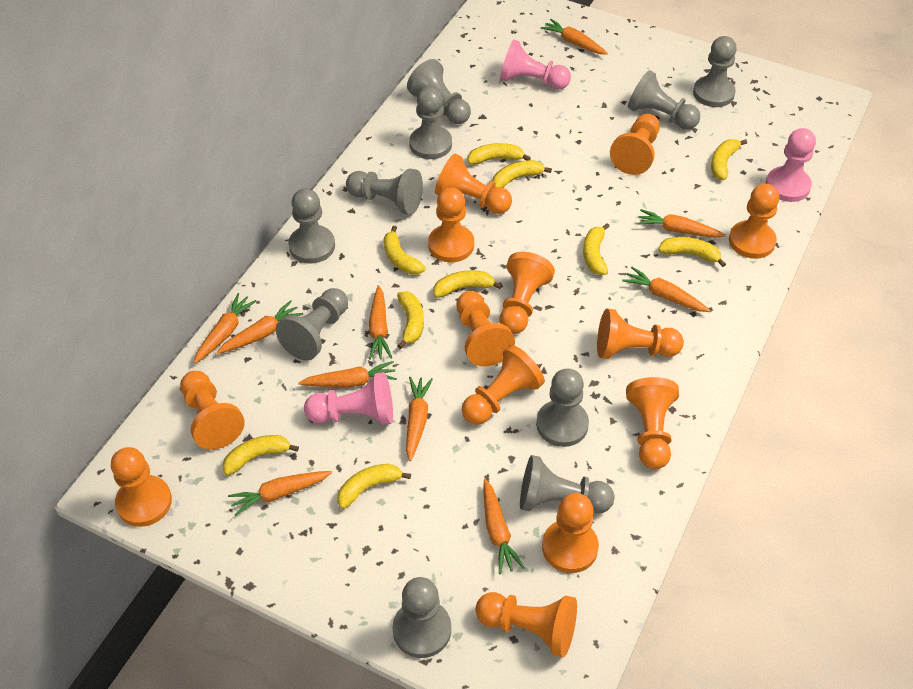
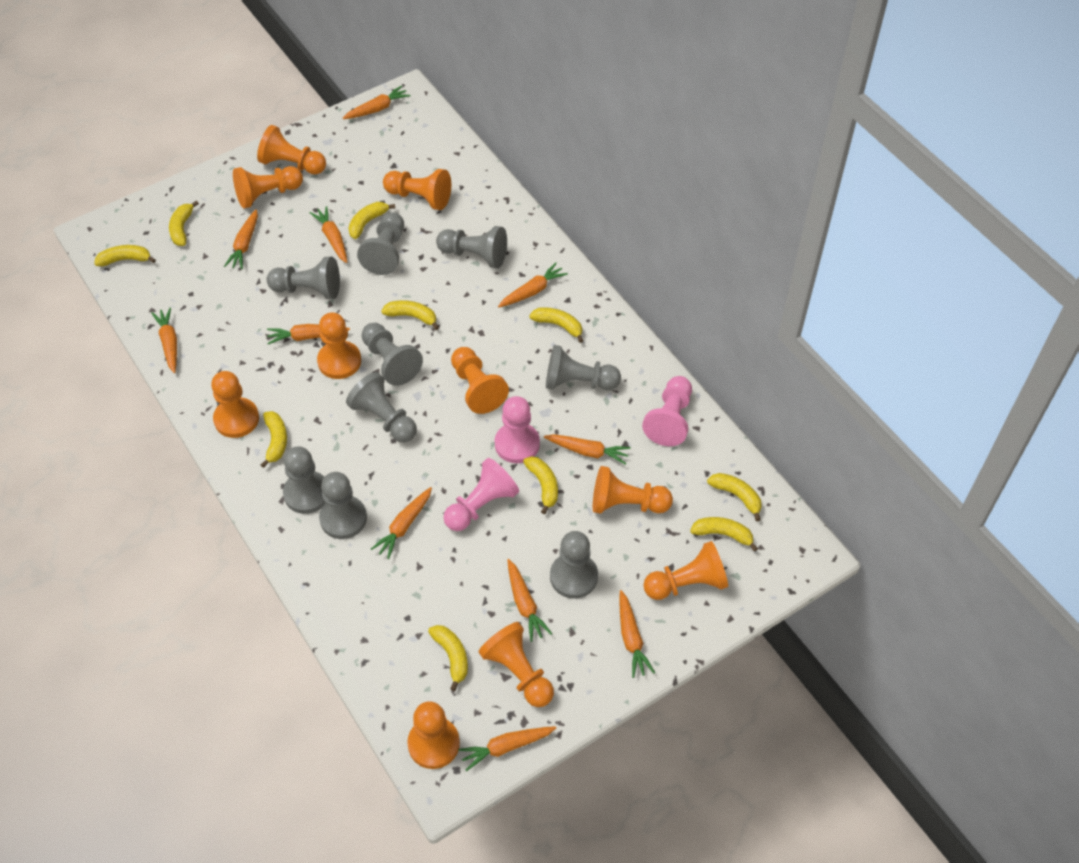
grey pawn: [276,288,348,360] [288,188,335,263] [346,169,423,215] [393,577,451,658] [407,59,471,124] [409,87,452,159] [520,455,614,513] [536,369,589,447] [628,70,700,129] [693,36,737,107] = 10 -> [267,257,340,299] [283,447,325,514] [319,472,367,539] [346,372,417,442] [357,212,404,275] [361,323,423,386] [436,226,507,268] [546,345,621,390] [550,531,598,599] = 9
orange carrot: [194,293,257,364] [217,300,303,354] [228,471,332,516] [298,361,397,387] [369,285,392,360] [406,377,433,461] [483,479,525,574] [541,19,608,55] [622,267,711,312] [637,209,726,238] = 10 -> [151,307,177,373] [224,209,258,269] [267,324,350,344] [310,206,347,263] [342,85,410,119] [371,487,432,559] [458,726,556,771] [498,263,568,307] [507,559,552,642] [544,434,631,465] [619,590,655,678] = 11
orange pawn: [111,447,172,527] [180,371,245,450] [428,187,474,262] [435,153,512,214] [456,291,515,367] [462,345,545,425] [476,592,577,658] [500,252,555,334] [542,493,599,573] [597,308,684,359] [610,114,660,175] [626,377,679,469] [729,184,779,259] = 13 -> [211,371,259,438] [233,166,303,208] [257,125,326,175] [317,312,361,379] [383,169,451,210] [407,701,460,769] [451,347,509,414] [479,622,554,707] [593,466,673,514] [643,541,728,600] = 10

